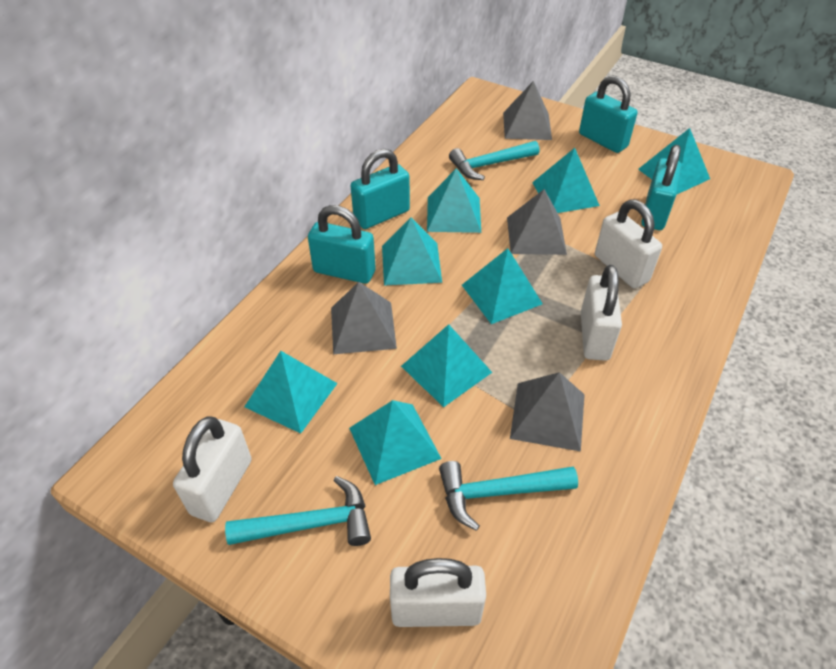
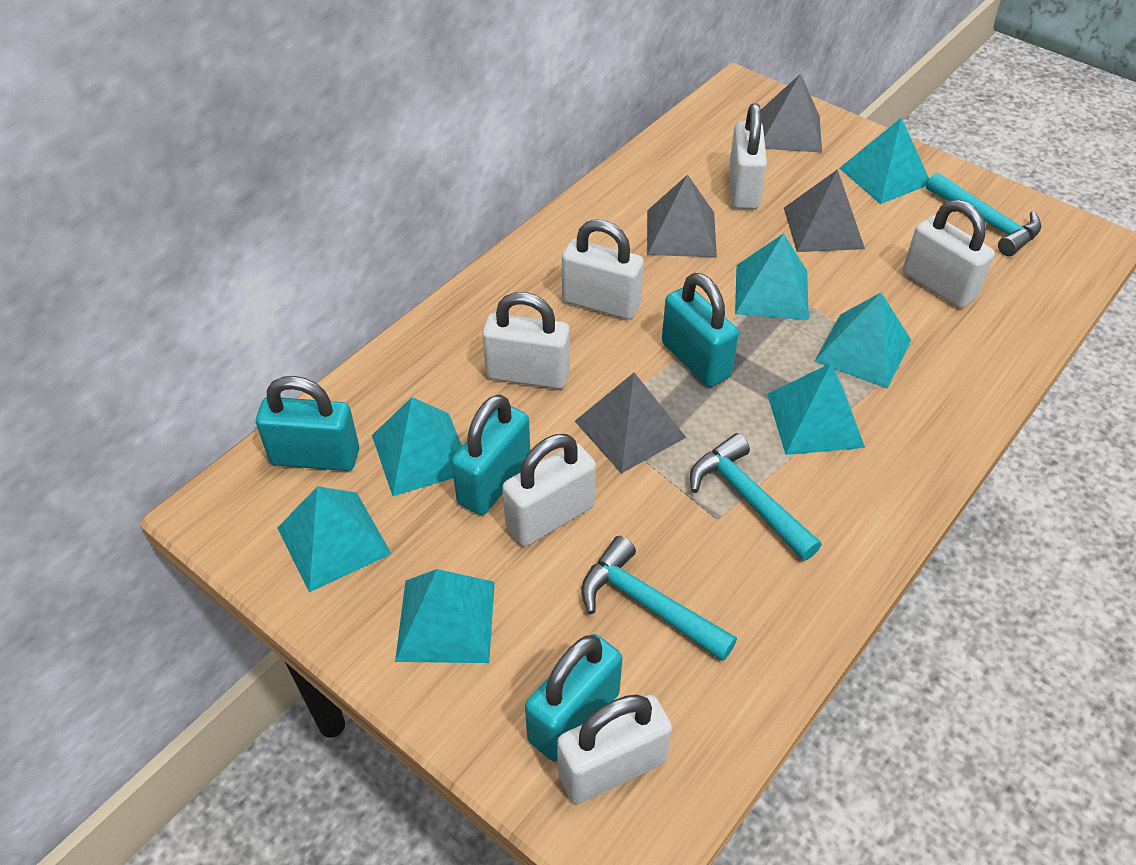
turquoise pyramid: [244,351,338,433] [349,400,442,485] [382,218,442,285] [401,324,492,407] [427,168,481,233] [462,248,543,324] [532,148,600,213] [638,128,710,195] = 8 -> [277,486,391,592] [372,397,462,496] [395,569,495,663] [735,233,809,320] [767,363,865,455] [815,293,911,389] [840,117,929,204] = 7
white padlock: [173,416,252,522] [390,558,486,627] [581,265,622,361] [595,200,662,288] = 4 -> [482,292,570,389] [502,434,596,546] [557,694,672,804] [562,220,644,320] [729,103,767,209] [903,200,995,308] = 6

